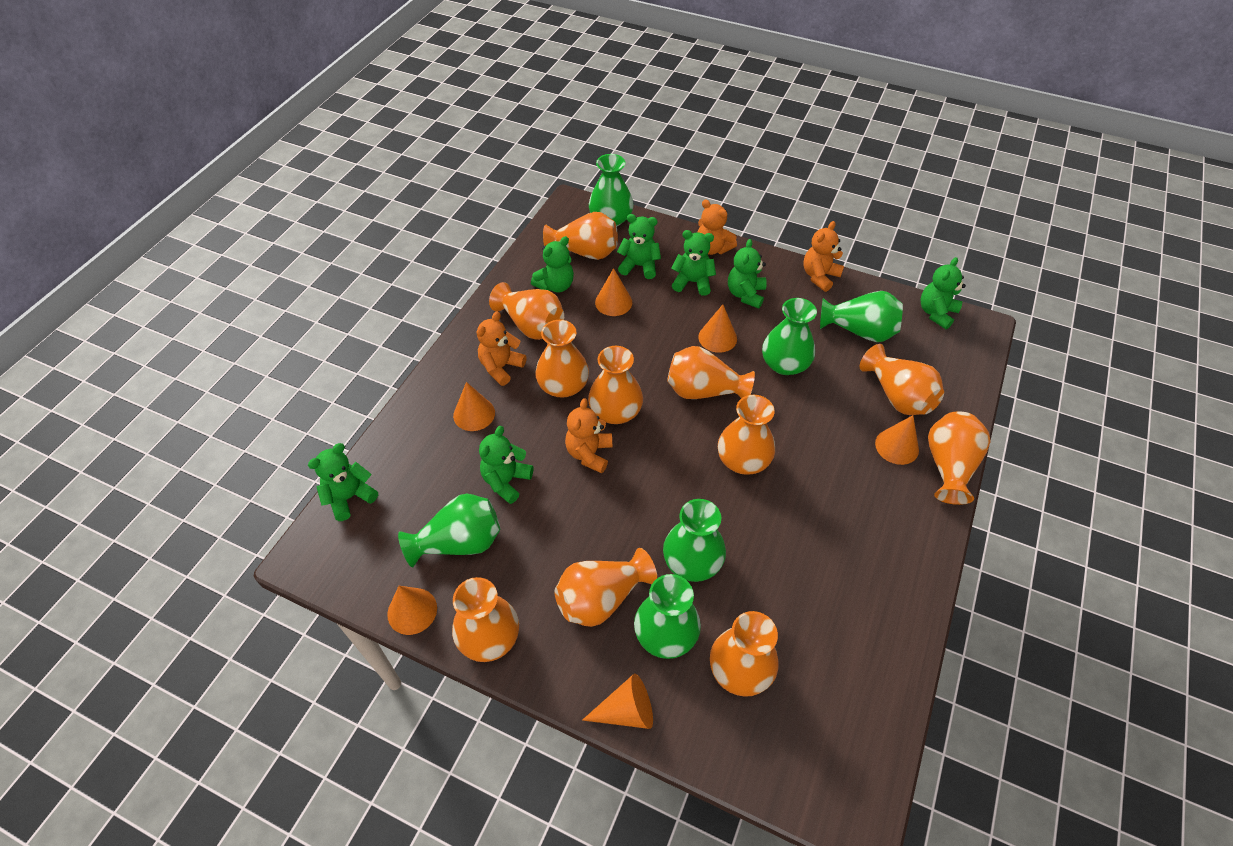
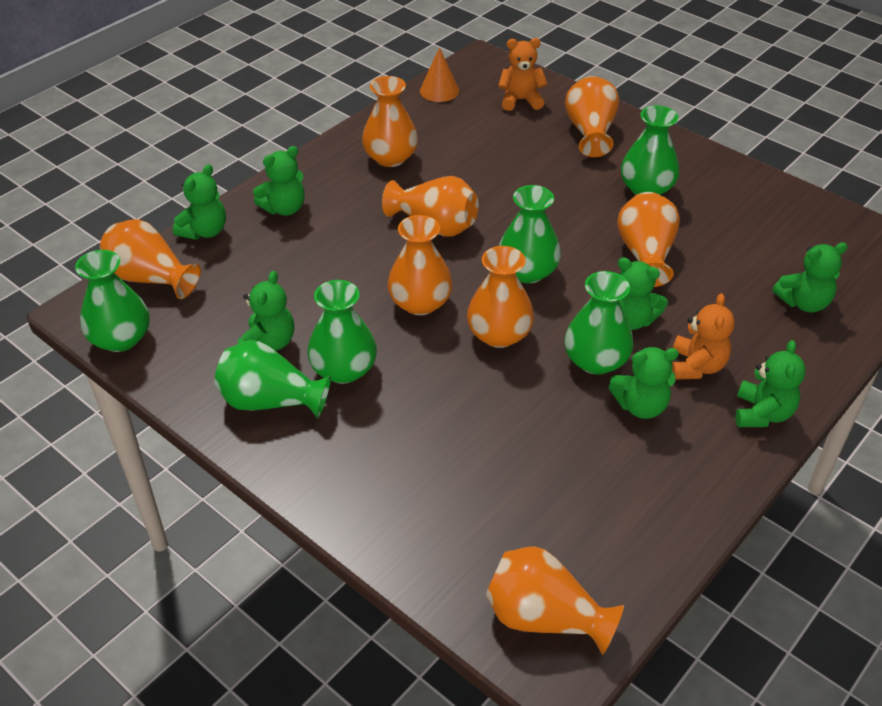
orange cone: [387,586,437,635] [453,382,495,431] [582,674,653,729] [595,268,632,316] [698,305,737,353] [875,415,919,465] = 6 -> [420,47,459,102] = 1
orange teddy bear: [477,311,527,386] [565,398,612,473] [698,199,737,255] [803,221,844,292] = 4 -> [498,38,547,111] [672,293,735,380] = 2
orange vase: [452,577,519,662] [489,282,564,340] [535,320,589,398] [543,212,618,260] [555,548,657,627] [588,346,643,424] [667,346,755,399] [710,611,779,697] [718,395,775,475] [860,344,944,415] [928,411,991,505] = 11 -> [100,219,201,299] [362,76,418,167] [382,176,479,237] [387,215,453,315] [467,246,534,348] [486,546,624,655] [565,76,619,157] [617,192,680,287] = 8

